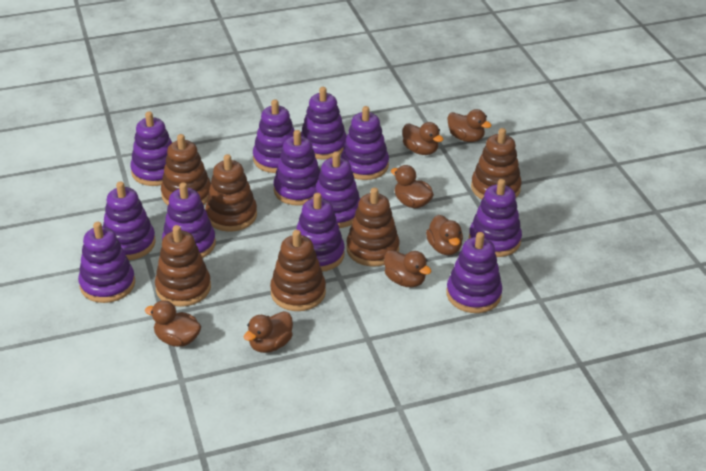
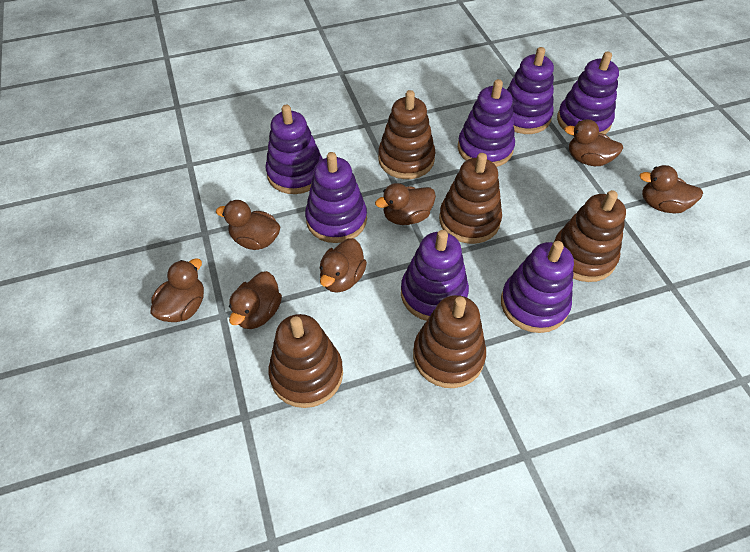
brown stacking toy: [155,225,211,307] [161,134,211,205] [205,154,257,232] [270,230,326,311] [346,188,399,266] [471,128,522,199] = 6 -> [268,314,343,408] [378,90,435,179] [413,295,486,388] [439,153,502,244] [554,190,626,282] = 5
purple stacking toy: [78,222,135,303] [103,181,156,260] [130,111,172,186] [162,182,216,258] [253,99,295,173] [274,130,320,206] [296,193,345,272] [301,87,347,160] [312,151,360,228] [341,106,389,180] [447,232,502,313] [469,179,522,257] = 12 -> [266,105,323,194] [305,152,367,243] [401,230,469,321] [458,79,515,167] [501,241,574,333] [507,47,554,134] [557,51,619,136] = 7

